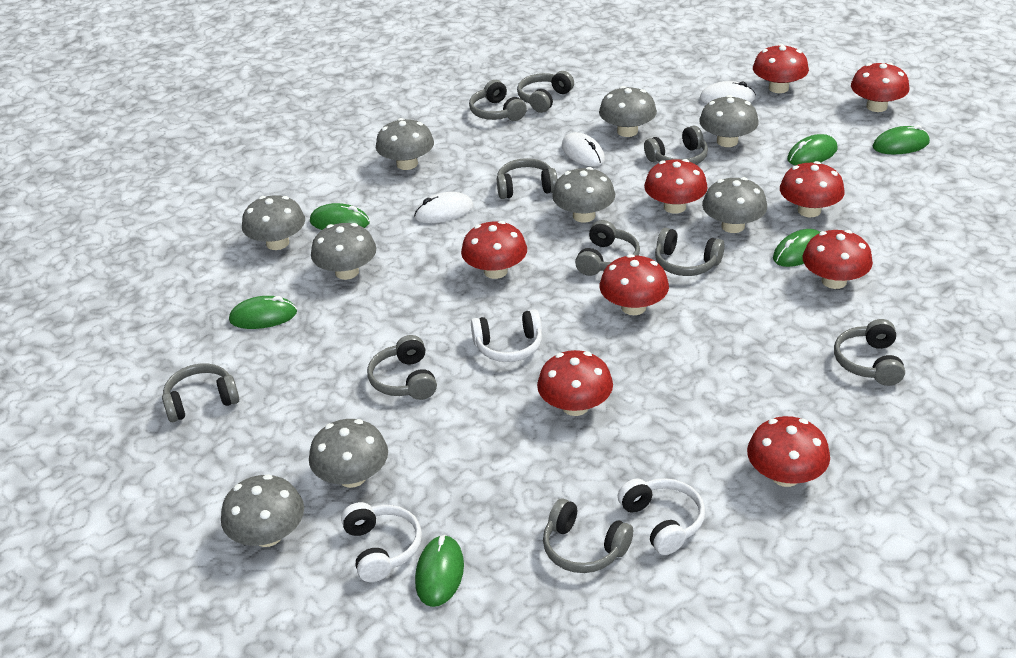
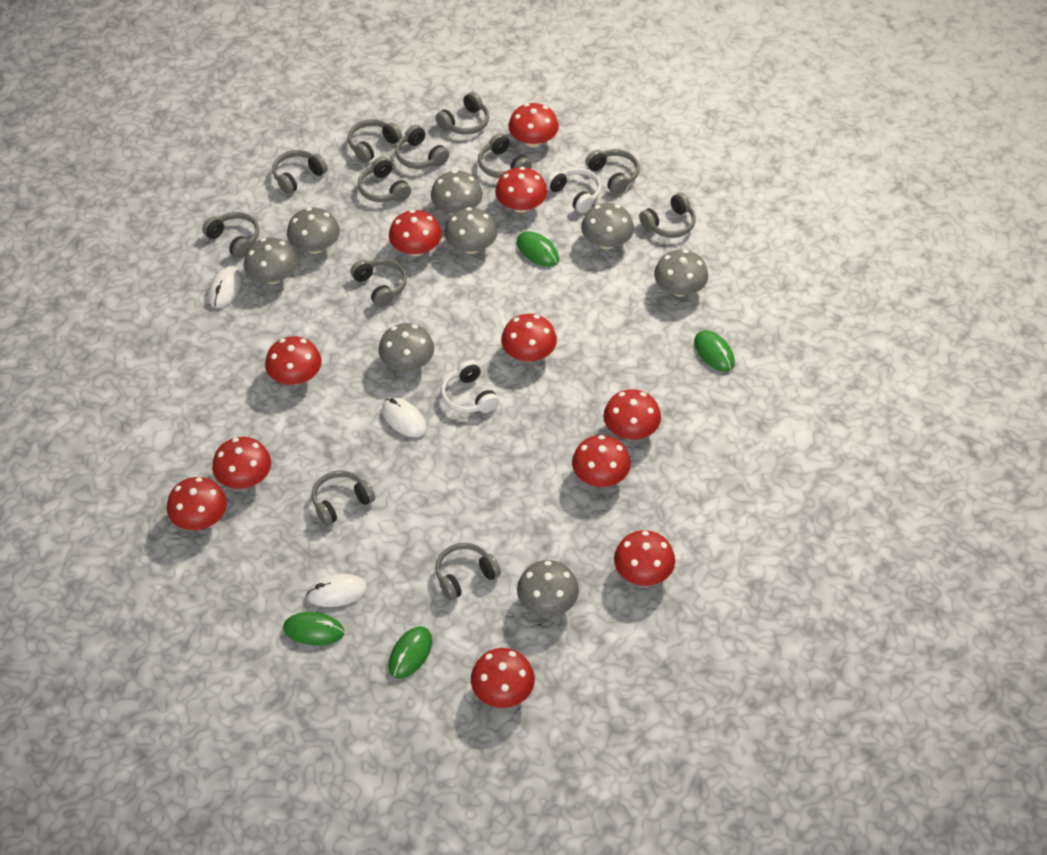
green mouse: [229,296,297,329] [310,203,370,230] [415,535,464,607] [773,229,820,267] [787,134,838,165] [873,125,930,154] = 6 -> [283,612,344,646] [389,626,432,679] [517,231,559,267] [694,330,735,372] = 4
grey headphones: [162,363,239,422] [367,335,437,400] [469,80,527,121] [497,158,558,199] [517,71,574,113] [543,498,633,573] [575,220,640,276] [644,125,708,165] [655,228,725,276] [834,319,905,386] = 10 -> [202,212,259,259] [272,150,328,194] [312,470,375,526] [348,119,402,163] [351,258,407,308] [358,157,411,202] [395,125,449,169] [435,543,501,600] [436,92,489,135] [478,133,532,178] [585,149,639,194] [639,192,696,238] = 12
grey mushroom: [221,474,304,547] [242,195,305,250] [309,419,388,488] [311,223,376,280] [376,118,434,170] [552,167,615,222] [599,86,657,137] [699,95,759,147] [702,177,767,233] = 9 -> [244,237,298,284] [287,207,340,254] [378,323,434,371] [431,170,483,215] [444,207,497,254] [517,560,579,617] [581,203,634,249] [654,250,708,297] = 8
red mushroom: [461,221,527,279] [537,350,613,416] [600,254,669,315] [644,159,708,214] [747,416,830,487] [753,44,809,93] [780,161,845,217] [802,230,873,289] [851,62,909,112] = 9 -> [167,477,227,530] [212,437,271,489] [265,336,322,385] [389,210,442,256] [471,648,535,708] [495,167,547,213] [501,314,557,362] [508,103,559,147] [572,435,631,487] [603,389,661,440] [614,530,675,586] = 11
white headphones: [341,502,422,582] [471,309,542,362] [618,478,705,555] = 3 -> [441,360,499,413] [546,168,602,213] = 2

